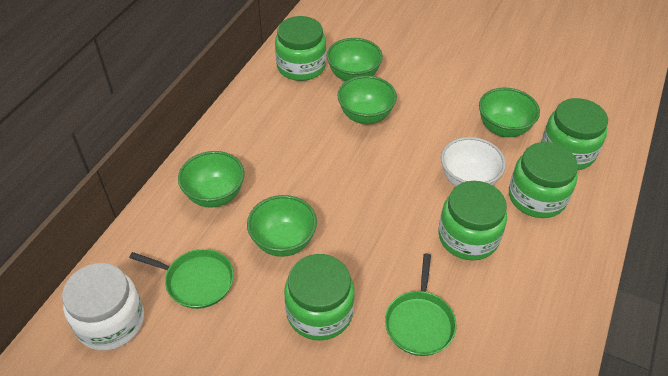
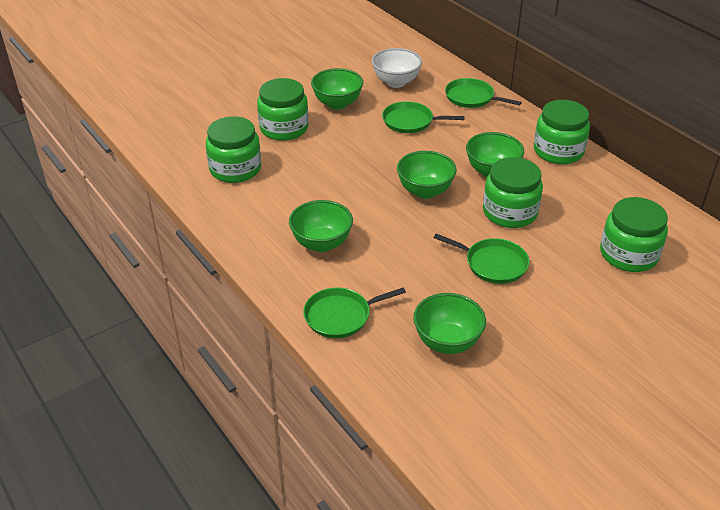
green pan: [129,249,234,309] [385,253,456,356] = 2 -> [303,287,406,338] [382,101,465,133] [434,233,530,284] [445,78,522,108] = 4
white jar: [62,263,144,351] = 1 -> none = 0

